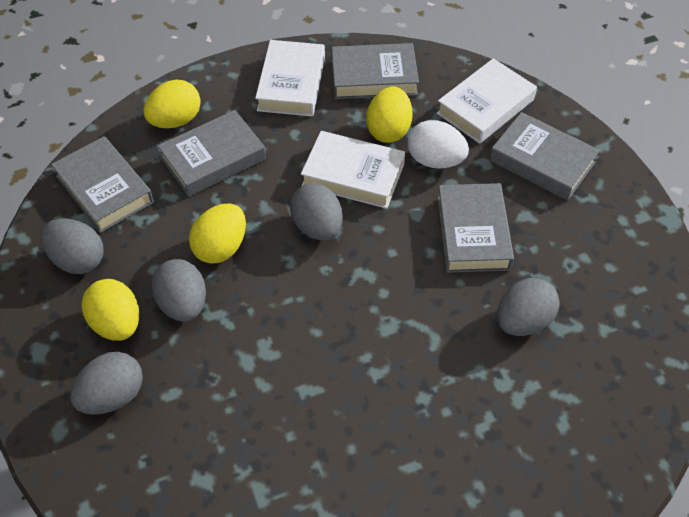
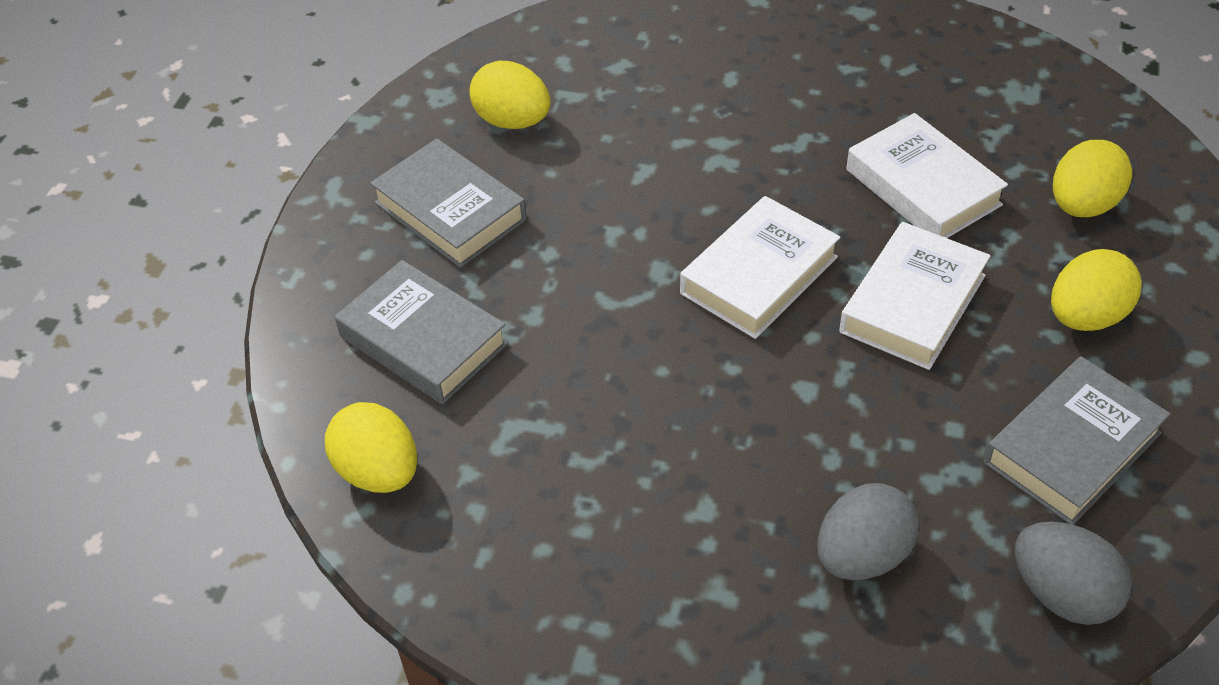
grey book: [51,136,154,233] [158,110,266,197] [331,43,419,99] [437,183,514,273] [490,112,600,200] = 5 -> [335,260,508,404] [370,138,527,268] [984,356,1170,525] = 3
grey egg: [41,219,104,274] [70,352,143,415] [151,259,206,322] [290,183,343,240] [497,278,559,336] = 5 -> [817,483,919,580] [1015,522,1132,625] = 2
white egg: [407,120,469,169] = 1 -> none = 0

